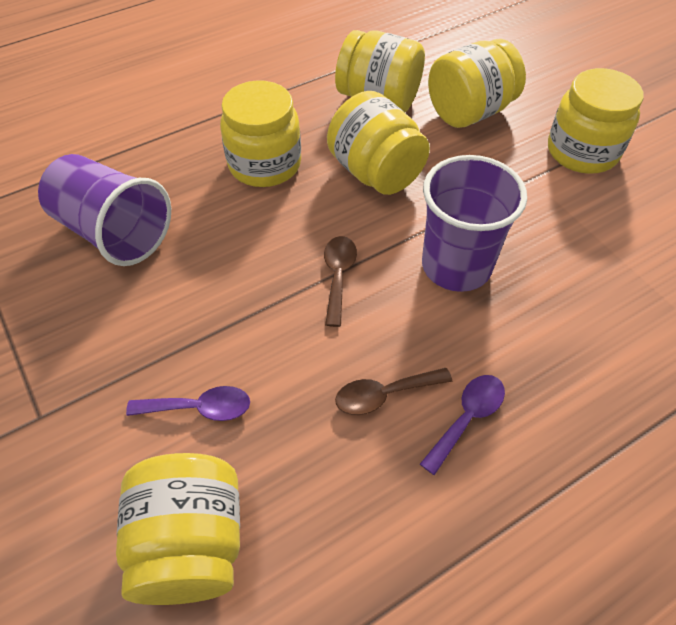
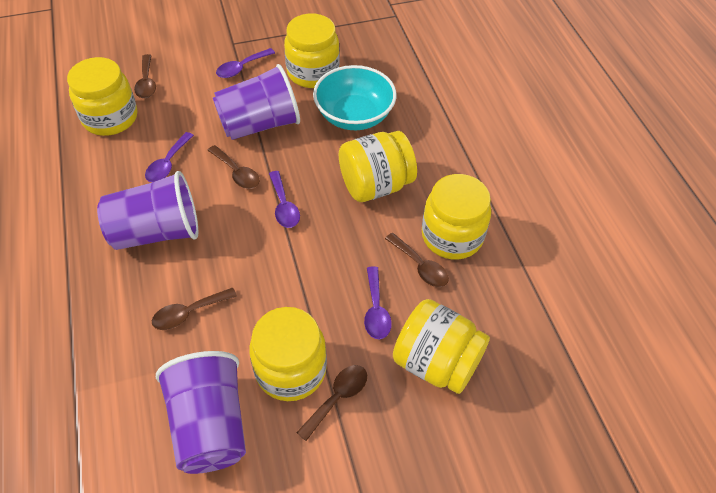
brown spoon: [324,236,357,327] [335,368,452,415] = 2 -> [134,54,156,98] [152,288,237,330] [207,145,260,189] [296,365,367,441] [385,233,449,287] = 5
purple cup: [38,154,171,266] [422,155,527,292] = 2 -> [97,171,198,250] [156,351,246,474] [213,64,300,140] = 3
purple spoon: [126,386,250,421] [420,375,505,475] = 2 -> [145,132,194,182] [216,48,275,78] [269,171,300,228] [364,266,392,339] = 4
turquoise bowl: none = 0 -> [313,65,397,130] = 1

